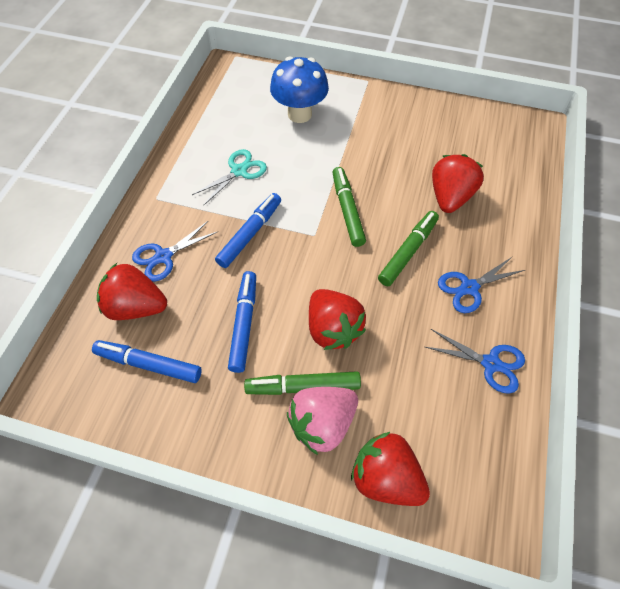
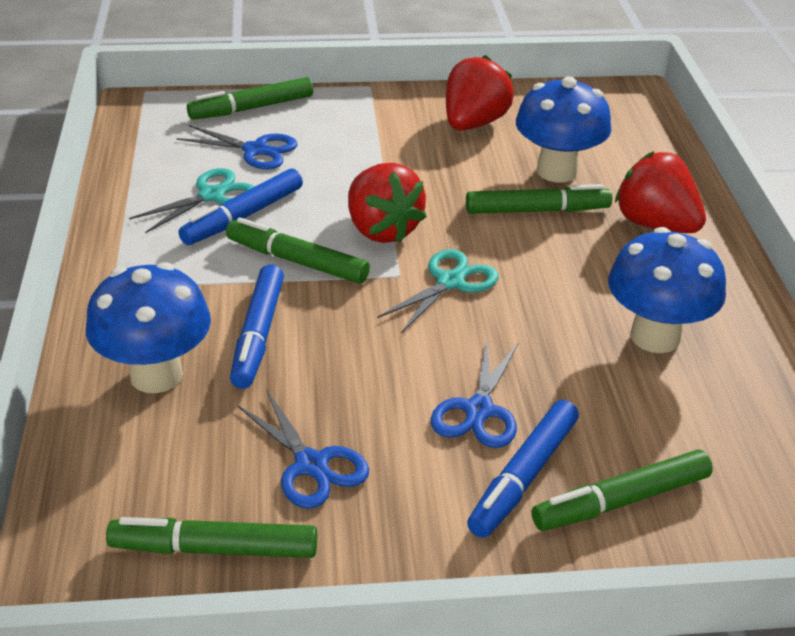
blue mushroom: [270,56,329,123] = 1 -> [86,262,211,393] [516,76,611,182] [608,227,726,353] = 3
green marker: [244,371,361,395] [332,167,366,247] [378,211,439,286] = 3 -> [106,517,317,558] [187,77,313,120] [226,217,370,284] [466,184,612,214] [532,449,713,531] = 5
pink strawberry: [287,387,358,455] = 1 -> none = 0
red strawberry: [97,263,167,320] [309,289,366,350] [351,432,430,506] [432,154,484,213] = 4 -> [348,163,427,243] [446,55,514,131] [615,151,706,233] = 3
turquoise scissors: [192,149,267,205] = 1 -> [129,168,254,233] [377,249,499,333] = 2

